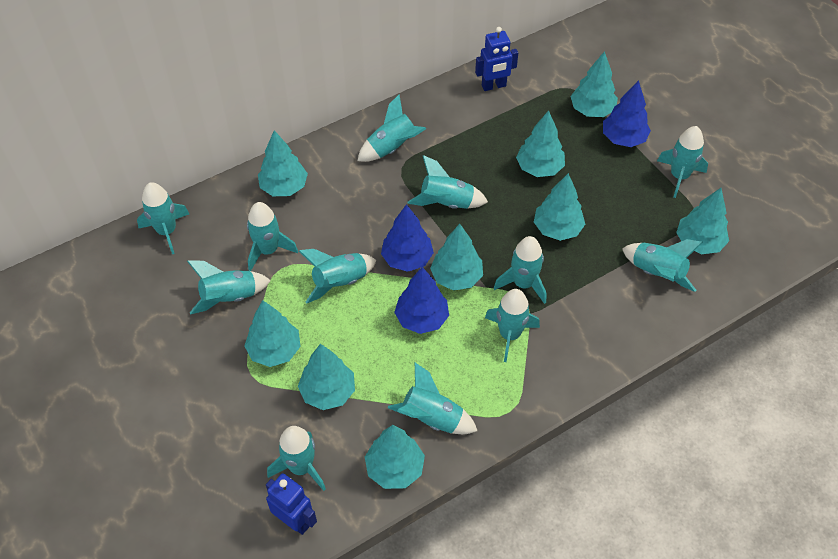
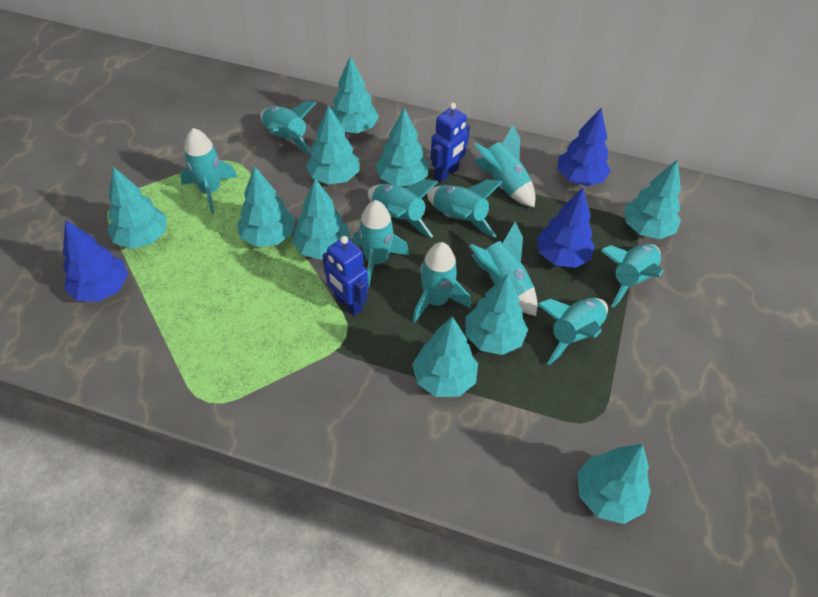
turquoise rocket: [137,182,189,254] [187,261,271,314] [247,202,298,271] [267,426,326,491] [299,249,376,303] [358,94,426,162] [388,363,477,434] [407,155,488,209] [485,289,540,362] [494,236,546,304] [622,239,703,292] [657,126,708,198] = 12 -> [180,128,237,214] [261,101,317,156] [353,200,409,287] [368,179,438,238] [412,242,471,323] [427,179,502,238] [469,222,537,316] [474,125,535,207] [537,298,608,365] [600,243,663,308] = 10
turquoise tree: [244,300,301,367] [258,130,308,196] [298,344,355,410] [365,425,425,489] [430,224,483,291] [516,110,565,177] [534,173,585,241] [571,51,618,117] [676,188,729,254] = 9 -> [107,167,167,249] [237,166,295,247] [292,178,351,260] [306,105,359,185] [331,56,379,133] [375,108,429,186] [412,316,478,397] [465,273,528,355] [577,444,651,524] [624,160,681,239] = 10

